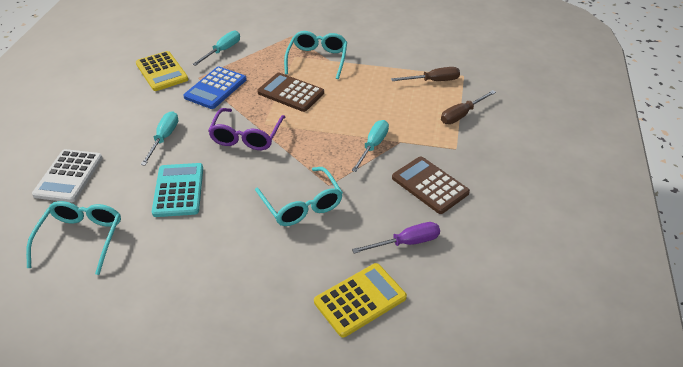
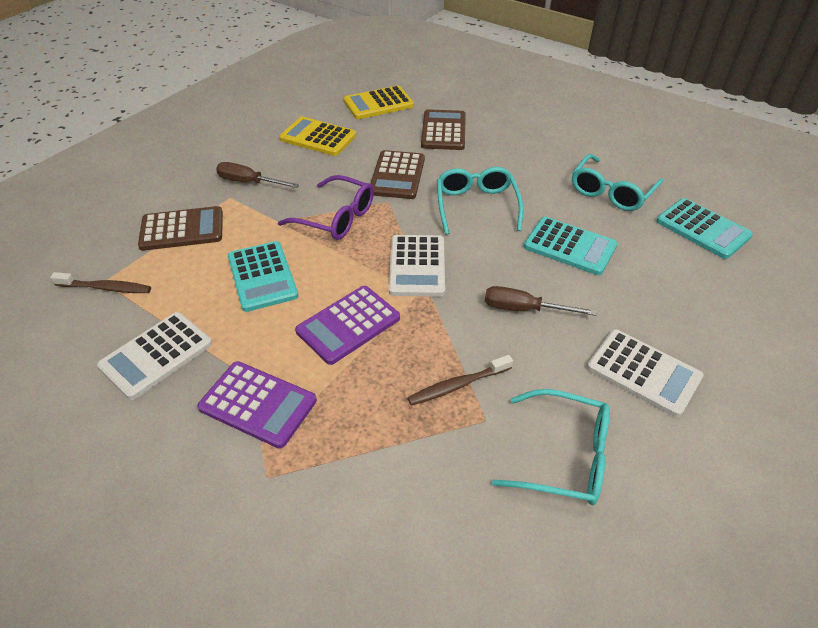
blue calculator: [183,66,247,109] = 1 -> none = 0
brown calculator: [257,73,324,112] [392,157,470,214] = 2 -> [138,206,223,251] [370,150,425,199] [421,109,466,150] = 3
brown toothbrush: none = 0 -> [50,272,151,293] [407,355,513,405] = 2
purple calculator: none = 0 -> [197,361,317,449] [295,286,400,365] = 2
purple screwdriver: [352,222,440,254] = 1 -> none = 0
turquoise calculator: [152,163,203,217] = 1 -> [228,241,299,312] [524,217,617,275] [656,198,753,259] = 3
turquoise screwdriver: [141,111,178,166] [192,31,240,66] [351,120,389,172] = 3 -> none = 0
white calculator: [32,149,102,202] = 1 -> [97,312,212,400] [389,235,445,297] [587,329,704,417] = 3

